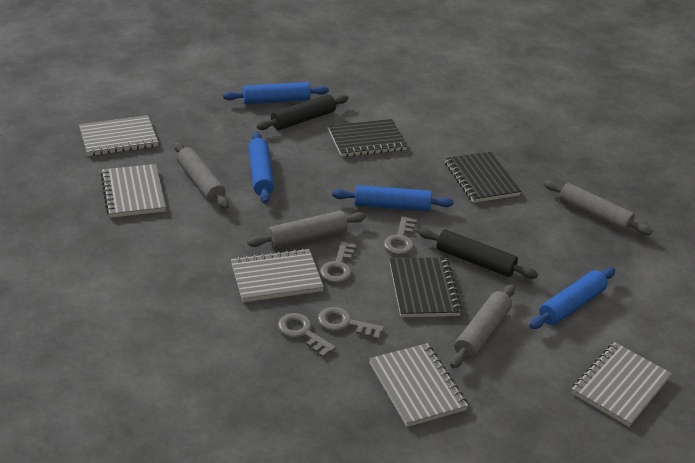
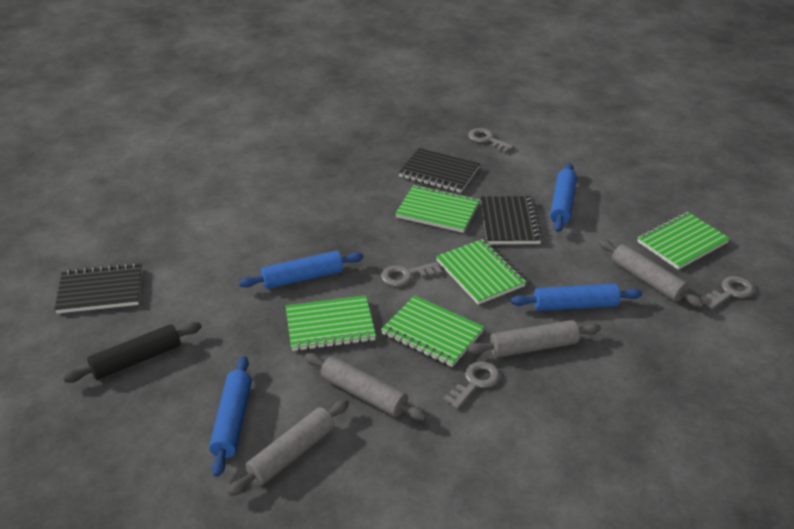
black rolling pin: [257,94,348,130] [418,228,538,279] = 2 -> [63,322,202,383] = 1
green notebook: none = 0 -> [286,295,376,351] [381,295,484,367] [395,185,480,233] [436,239,526,305] [637,212,730,270] = 5
grey notebook: [79,115,158,156] [101,164,166,218] [231,248,324,302] [369,343,468,427] [572,342,672,427] = 5 -> none = 0

